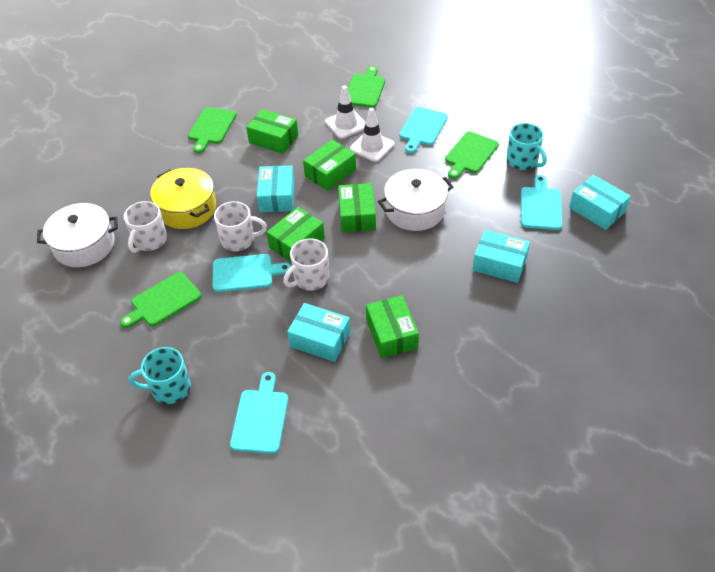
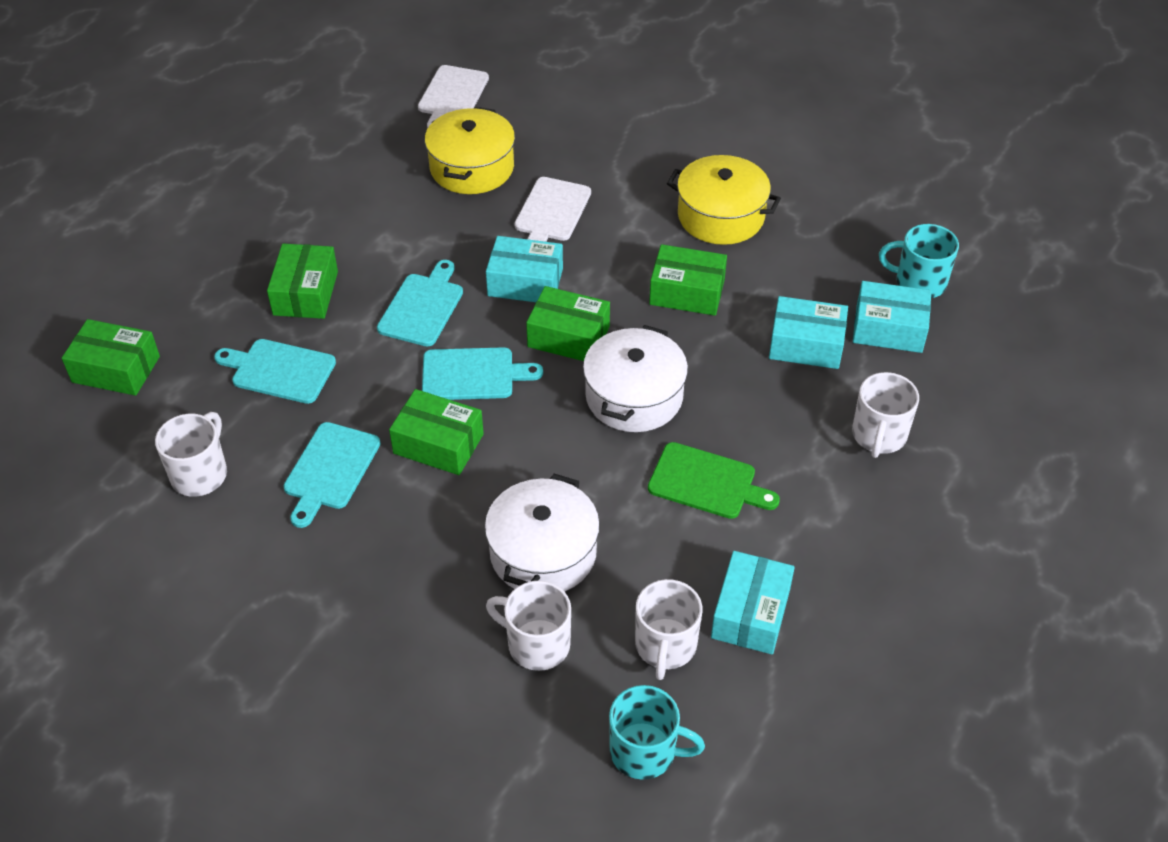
green cutting board: [120,272,201,328] [188,107,236,153] [347,66,385,108] [445,131,499,179] = 4 -> [648,442,780,519] = 1
white cutting board: none = 0 -> [418,65,489,128] [515,177,591,242] = 2
white mug: [124,201,167,253] [214,201,267,251] [283,238,329,291] = 3 -> [155,412,227,497] [486,581,571,671] [635,579,702,680] [852,372,919,458] = 4
white traffic cone: [325,86,366,139] [350,108,394,162] = 2 -> none = 0
yellow pot: [150,168,216,229] = 1 -> [425,107,515,194] [667,155,781,245] = 2

